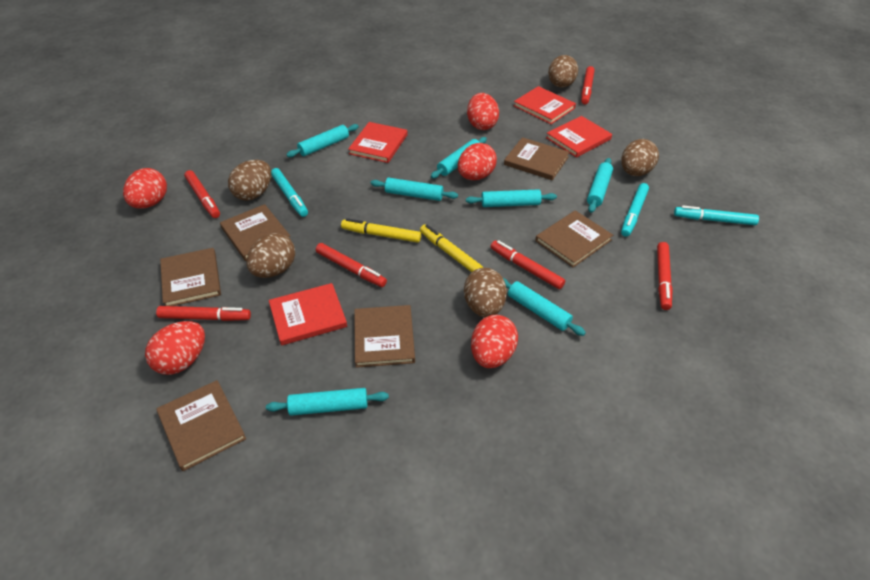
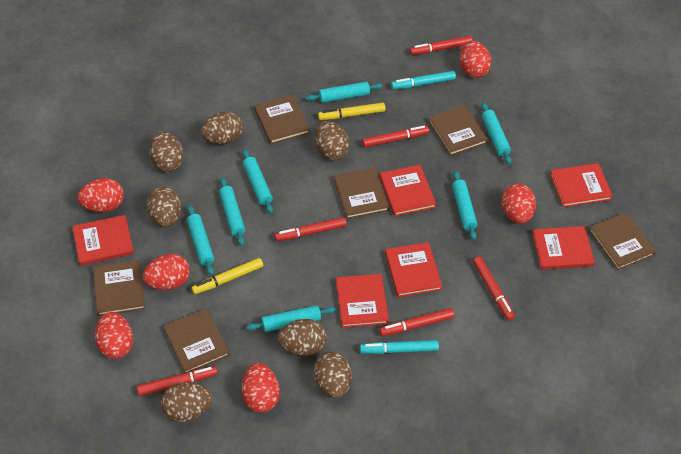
brown egg: [228,160,271,201] [247,233,295,278] [464,268,507,317] [548,55,578,88] [621,139,659,176] = 5 -> [147,187,181,227] [150,131,184,172] [161,382,212,422] [201,112,243,145] [277,319,327,356] [314,351,352,398] [315,121,350,161] = 7
red book: [269,283,347,346] [348,122,408,163] [514,86,576,124] [546,116,612,158] = 4 -> [72,215,134,266] [336,274,389,328] [379,165,436,216] [385,242,442,297] [532,226,595,270] [550,163,613,207] = 6
red egg: [123,168,167,209] [145,321,205,375] [458,143,497,180] [467,93,499,130] [471,315,518,368] = 5 -> [77,178,124,212] [95,312,133,359] [143,254,190,290] [242,363,280,413] [460,40,491,78] [501,183,536,224] = 6
turquoise marker: [271,168,308,217] [621,183,649,237] [674,205,759,225] = 3 -> [360,340,439,354] [391,71,456,90] = 2

